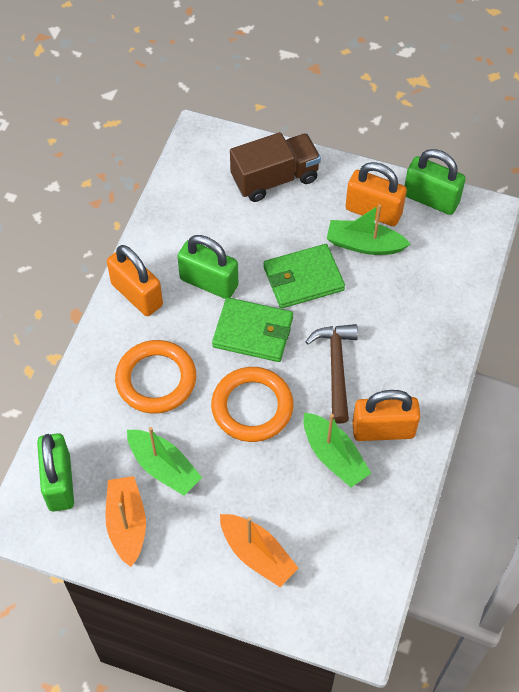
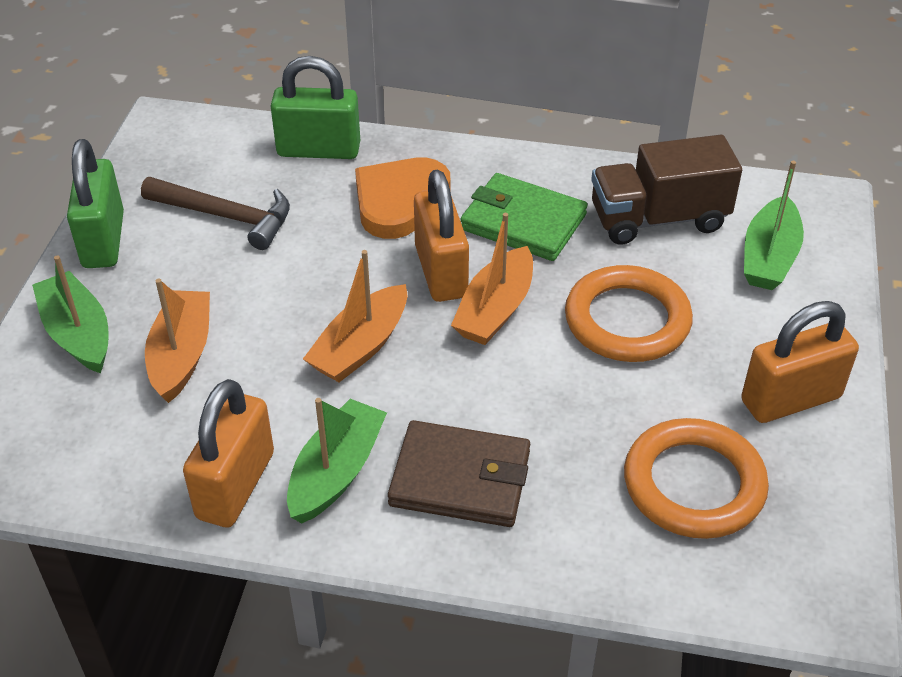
brown wallet: none = 0 -> [388,420,530,527] = 1
green padlock: [37,433,74,511] [177,235,238,299] [405,149,466,215] = 3 -> [67,139,124,268] [271,56,360,159] = 2
green wallet: [212,297,293,362] [264,244,345,308] = 2 -> [460,173,588,261] = 1
orange boat: [105,476,146,567] [220,514,299,587] = 2 -> [145,279,210,403] [303,250,407,382] [451,213,533,345] = 3
orange heart: none = 0 -> [355,157,450,239] = 1

